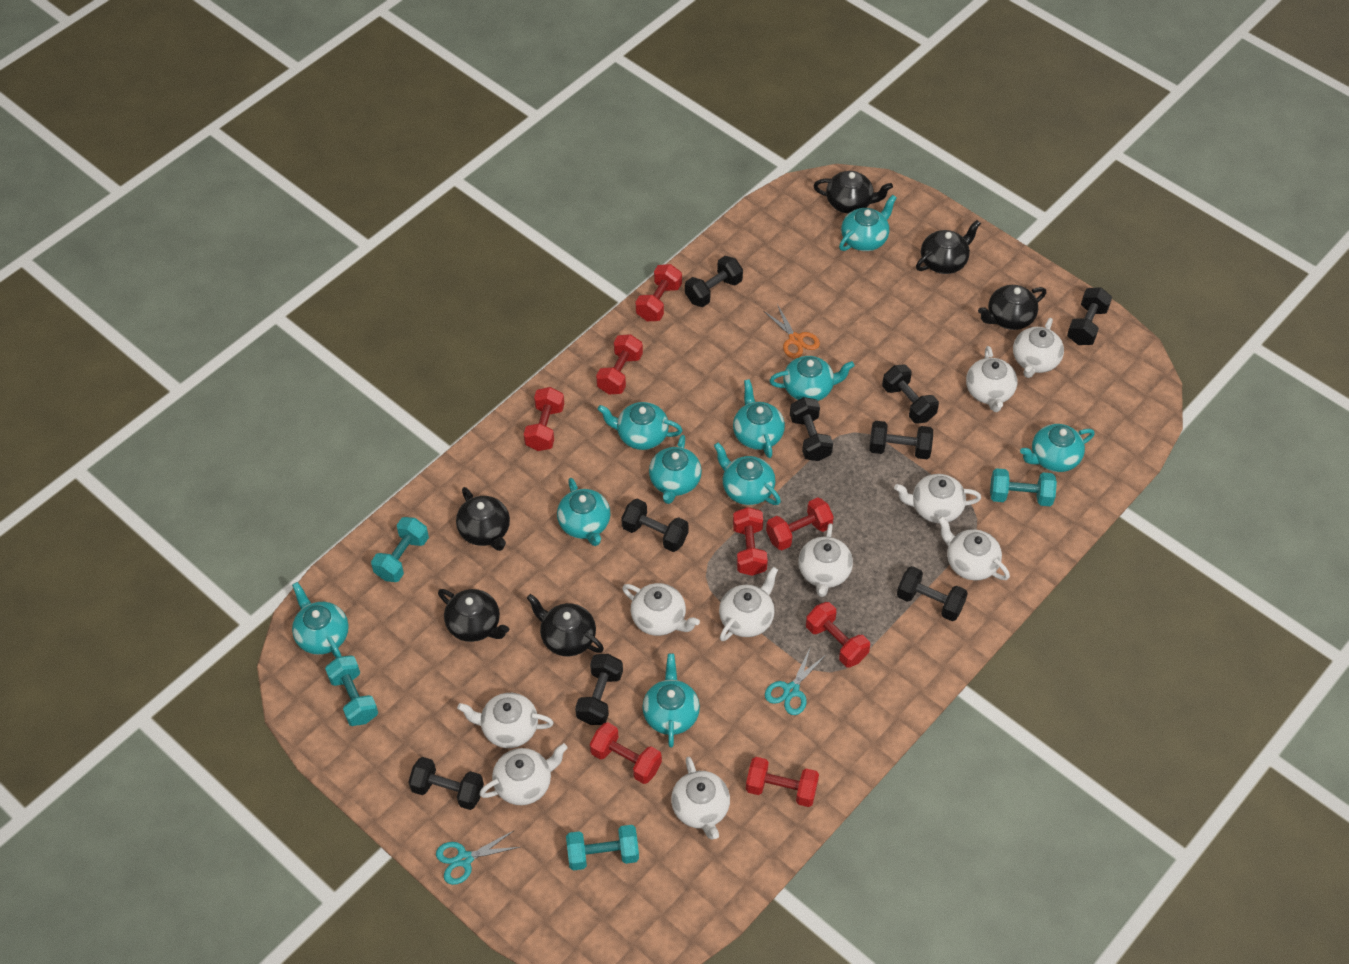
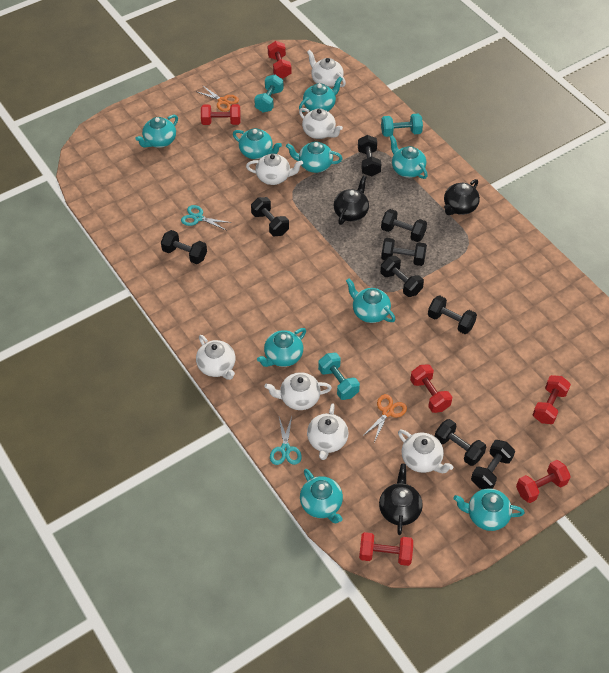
black teapot: [438,589,509,642] [456,487,510,551] [527,594,604,657] [814,171,893,214] [916,220,981,274] [978,285,1046,330] = 6 -> [334,176,369,225] [379,464,423,535] [444,179,480,215] = 3
orange scissors: [764,304,820,359] = 1 -> [195,85,239,112] [363,394,407,442] = 2
red dumbbell: [524,387,564,451] [590,722,662,784] [596,334,643,394] [636,264,682,321] [733,507,768,576] [746,757,819,807] [766,497,834,550] [806,602,870,667] = 8 -> [201,104,241,125] [268,41,291,78] [359,532,413,566] [410,364,452,413] [516,460,571,503] [533,375,571,424] = 6
turquoise dumbbell: [325,655,378,726] [371,517,429,582] [566,825,639,871] [990,468,1057,506] = 4 -> [254,75,283,112] [318,353,360,400] [381,114,423,137] = 3
turquoise teapot: [292,582,349,658] [557,478,610,546] [598,402,683,450] [642,653,700,748] [649,435,702,504] [714,442,781,505] [733,379,785,458] [769,356,855,401] [839,195,897,251] [1020,424,1095,472] = 10 -> [135,115,178,148] [233,128,282,159] [257,328,306,367] [286,141,343,173] [299,77,342,112] [300,469,343,523] [346,278,395,323] [390,135,428,179] [453,489,525,531] = 9
white teapot: [457,693,554,748] [479,743,568,805] [622,583,700,636] [671,757,730,839] [719,567,778,641] [798,523,853,597] [894,474,981,523] [938,516,1010,581] [966,346,1017,412] [1013,318,1064,378] = 10 -> [196,335,235,380] [246,153,303,185] [264,372,332,410] [299,108,343,139] [307,50,346,87] [307,403,348,460] [398,430,453,473] = 7

